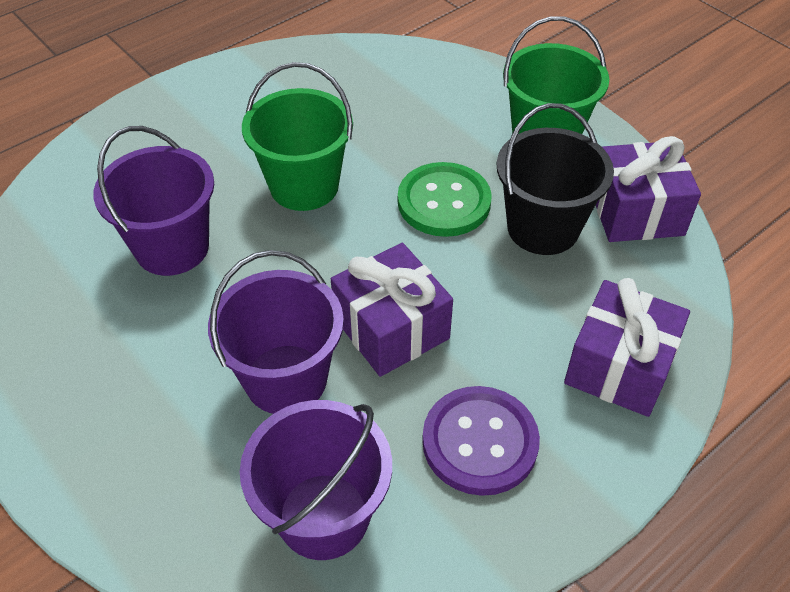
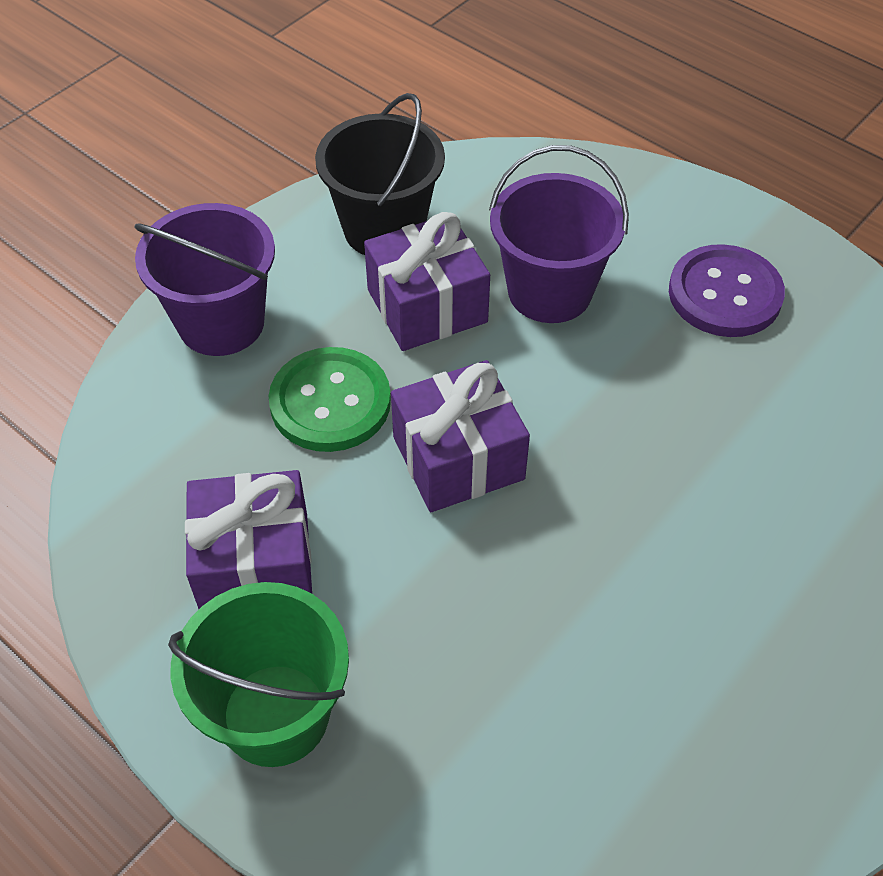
green bucket: [242,62,353,211] [503,16,609,134] = 2 -> [168,582,349,767] = 1
purple bucket: [93,126,214,276] [208,250,344,414] [240,400,392,560] = 3 -> [134,203,275,356] [489,145,629,323] = 2

